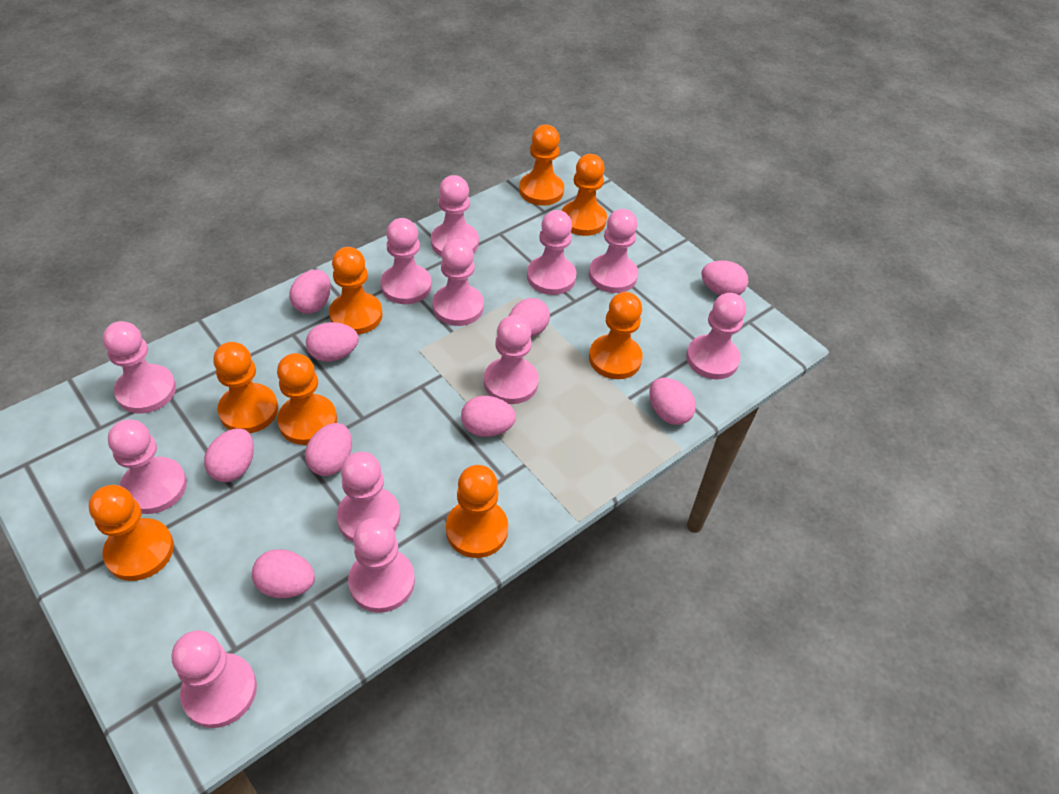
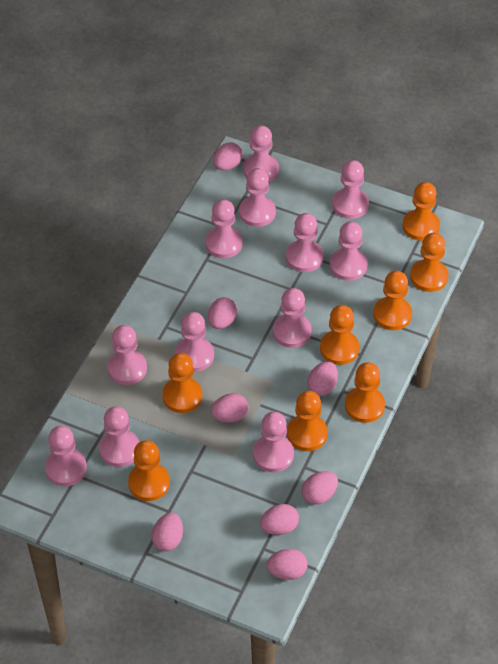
pink egg: [204,428,254,482] [252,549,315,598] [290,269,331,314] [305,423,352,476] [306,322,359,362] [461,396,516,437] [509,298,550,337] [649,378,696,425] [701,261,748,295] = 9 -> [151,513,183,551] [208,297,237,329] [211,393,249,422] [213,142,243,170] [260,504,299,535] [267,549,308,580] [302,471,338,505] [308,361,338,396] = 8

